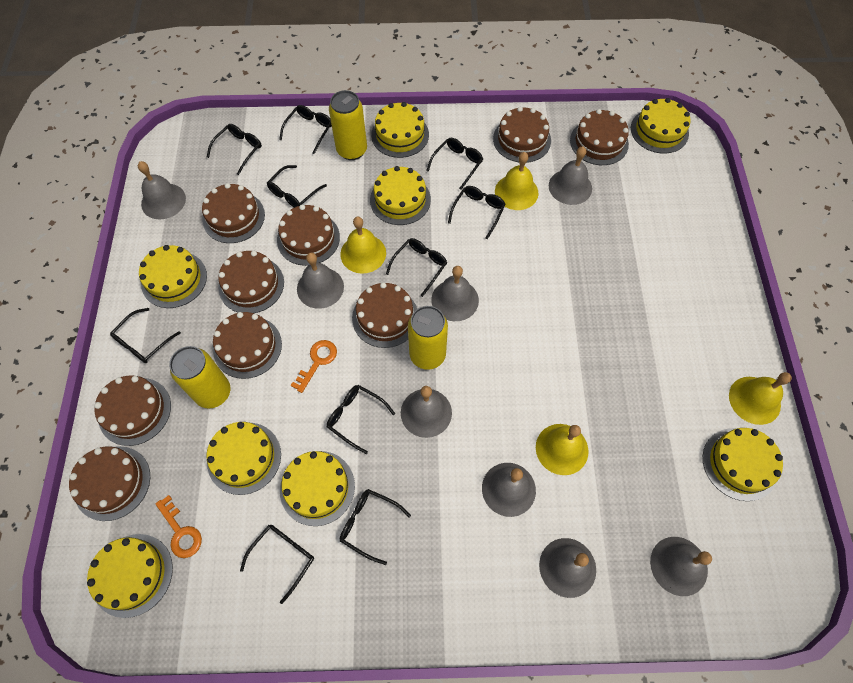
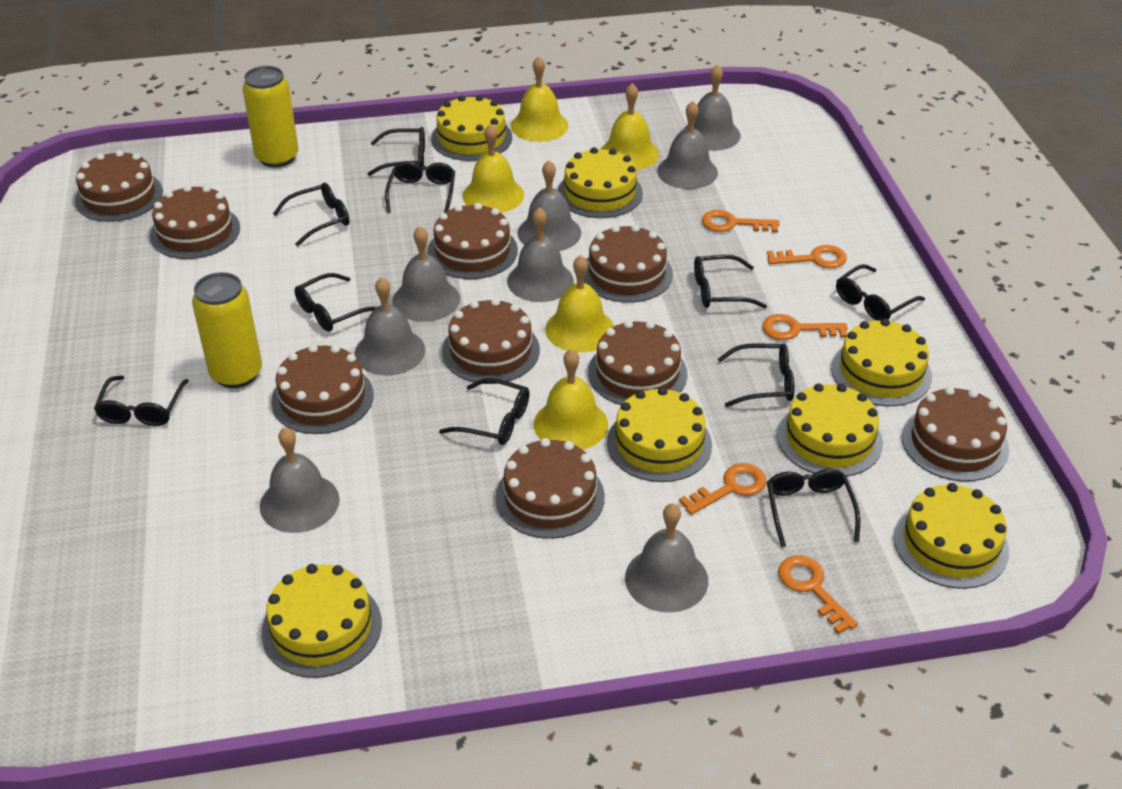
orange key: [155,495,202,558] [291,340,337,393] = 2 -> [679,463,767,515] [702,210,780,233] [762,314,848,340] [767,245,847,268] [778,555,858,634] = 5
yellow bell: [340,217,386,274] [495,152,539,210] [536,424,589,475] [729,372,792,425] = 4 -> [463,124,524,213] [511,56,568,142] [534,349,608,450] [545,255,614,353] [601,83,659,170] = 5
yellow cake: [87,534,173,618] [139,245,207,308] [206,422,281,495] [280,451,355,526] [370,166,431,225] [371,102,429,158] [631,98,691,154] [703,428,783,501] = 8 -> [261,564,382,678] [431,95,512,161] [558,147,643,218] [607,387,712,482] [777,383,883,476] [831,318,932,406] [894,483,1009,589] = 7
yellow can: [169,346,230,408] [329,90,367,160] [408,306,448,370] = 3 -> [192,272,262,388] [242,66,299,168] = 2

